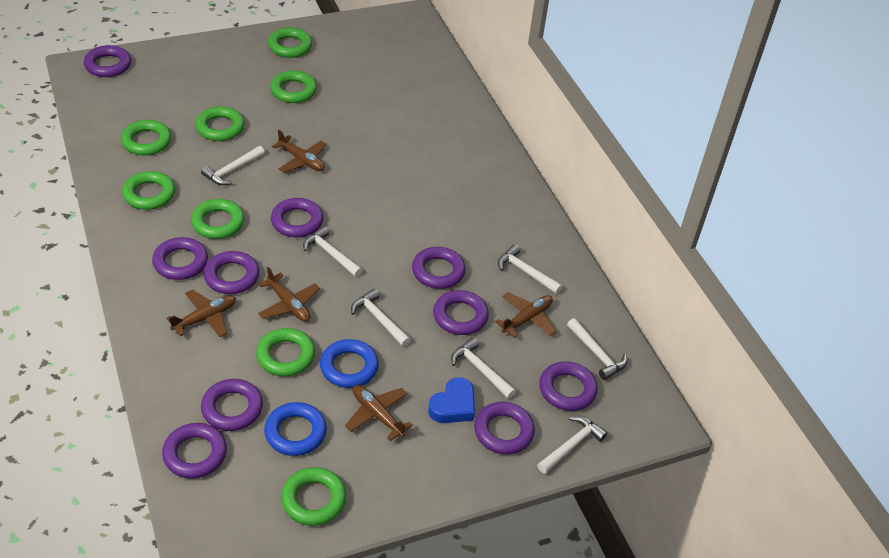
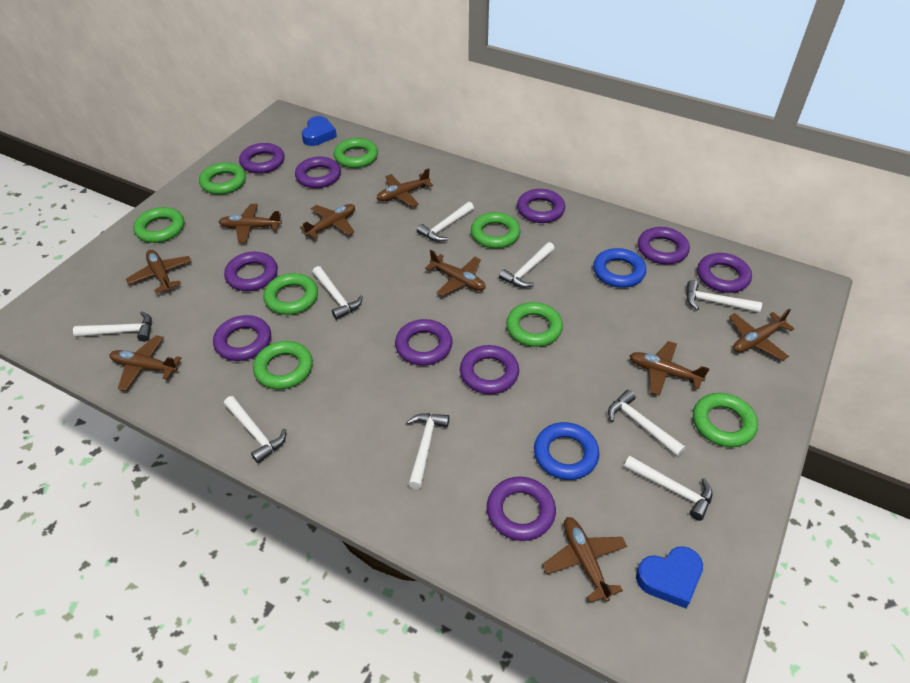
blue heart: [428,377,475,423] = 1 -> [302,116,337,146] [636,546,703,609] = 2
brown plane: [167,290,236,337] [258,267,320,322] [272,130,326,173] [345,385,413,441] [495,292,556,338] = 5 -> [110,335,181,391] [126,250,191,293] [219,204,282,243] [300,204,355,239] [376,168,433,207] [425,250,485,296] [542,517,627,603] [629,341,710,396] [729,309,795,361] = 9
white hammer: [201,146,265,185] [303,226,363,277] [351,289,411,347] [451,338,516,399] [498,244,562,294] [537,416,607,474] [567,318,627,380] = 7 -> [73,311,152,342] [224,396,286,463] [312,266,363,320] [407,413,449,489] [417,202,474,242] [499,242,555,288] [608,390,686,457] [624,456,713,521] [686,280,762,313] = 9

